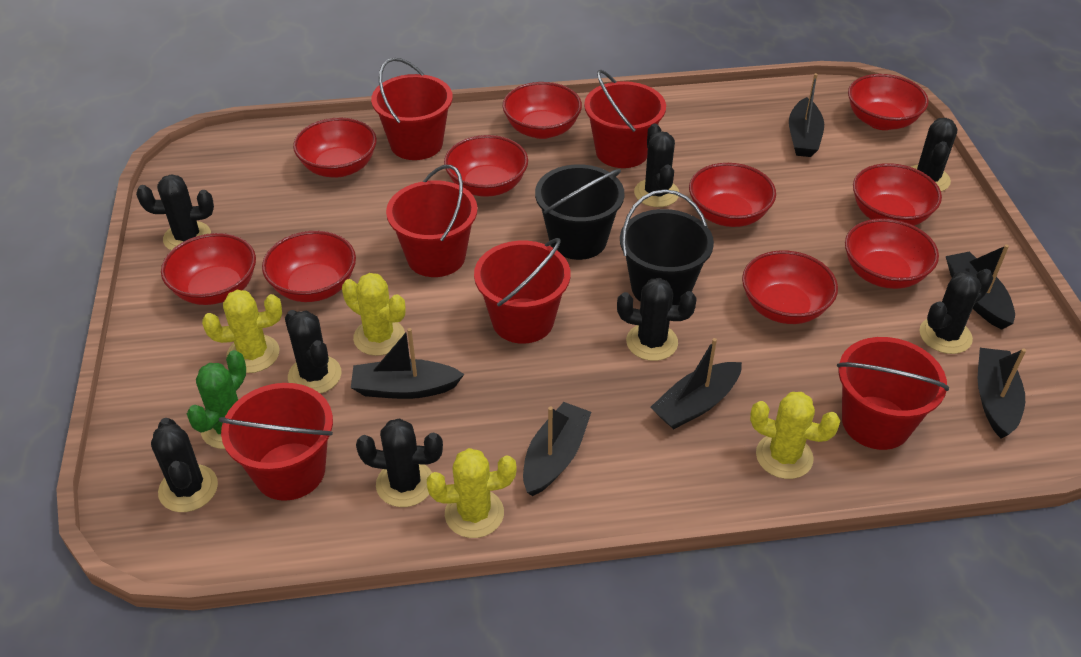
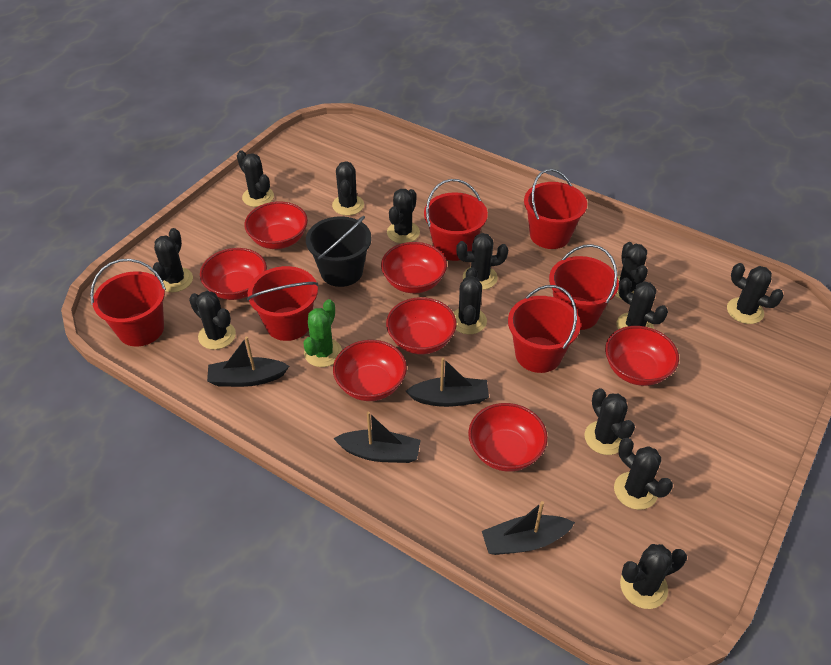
black boat: [351,328,464,399] [523,402,591,496] [650,338,742,429] [789,73,824,157] [946,245,1015,330] [978,348,1026,439] = 6 -> [207,337,289,387] [333,412,421,463] [406,358,489,407] [482,501,575,555] = 4
black bucket: [535,164,625,260] [620,189,714,305] = 2 -> [306,216,372,287] = 1
black cactus: [136,174,214,250] [151,418,218,512] [285,310,342,394] [356,418,443,507] [617,278,697,361] [634,123,679,207] [911,118,957,192] [919,269,993,354] = 8 -> [153,228,193,292] [189,291,236,350] [237,150,274,207] [332,161,364,216] [387,189,420,243] [453,267,487,334] [456,233,508,290] [584,388,635,455] [614,438,673,510] [615,242,648,299] [616,278,668,329] [620,544,687,609] [727,263,784,324] = 13
red bowl: [161,233,256,305] [262,231,356,302] [293,118,377,177] [444,135,528,197] [503,82,582,139] [689,163,776,227] [742,250,838,324] [845,218,939,289] [848,74,929,130] [853,163,942,226] = 10 -> [200,248,267,300] [244,202,308,249] [333,340,407,401] [381,242,447,293] [386,297,457,354] [468,403,548,471] [605,326,679,386] = 7
yellow cactus: [202,290,282,373] [342,273,405,356] [427,448,516,538] [750,392,840,479] = 4 -> none = 0

